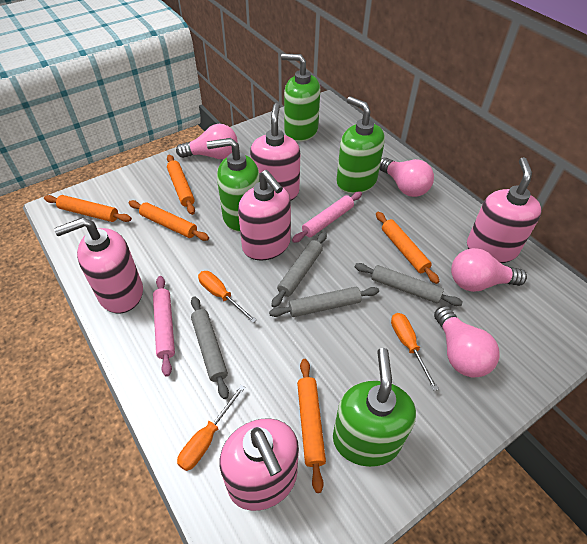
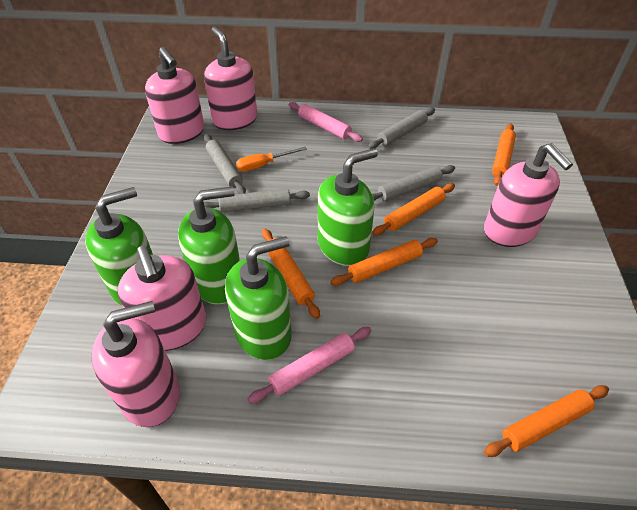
orange screwdriver: [177,385,245,471] [198,271,256,323] [391,313,439,391] = 3 -> [236,147,307,172] = 1
pink light bulb: [176,124,238,159] [379,157,434,197] [434,306,500,377] [451,248,527,292] = 4 -> none = 0

